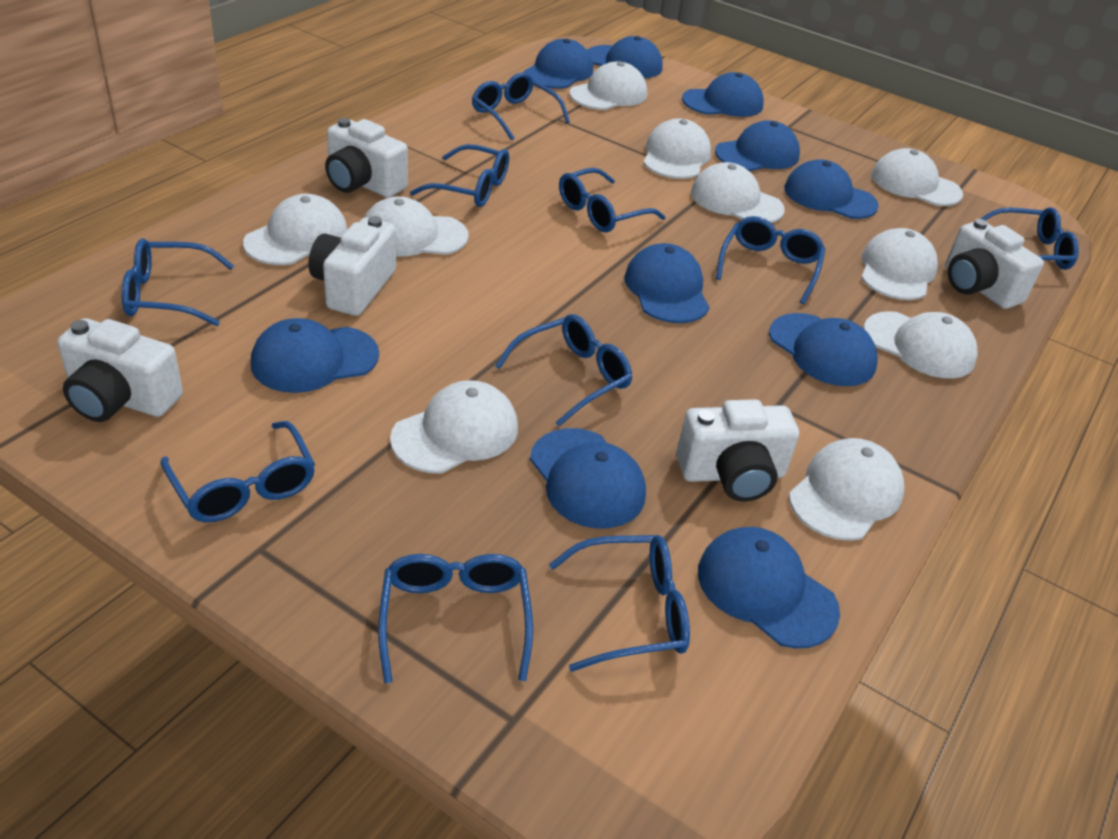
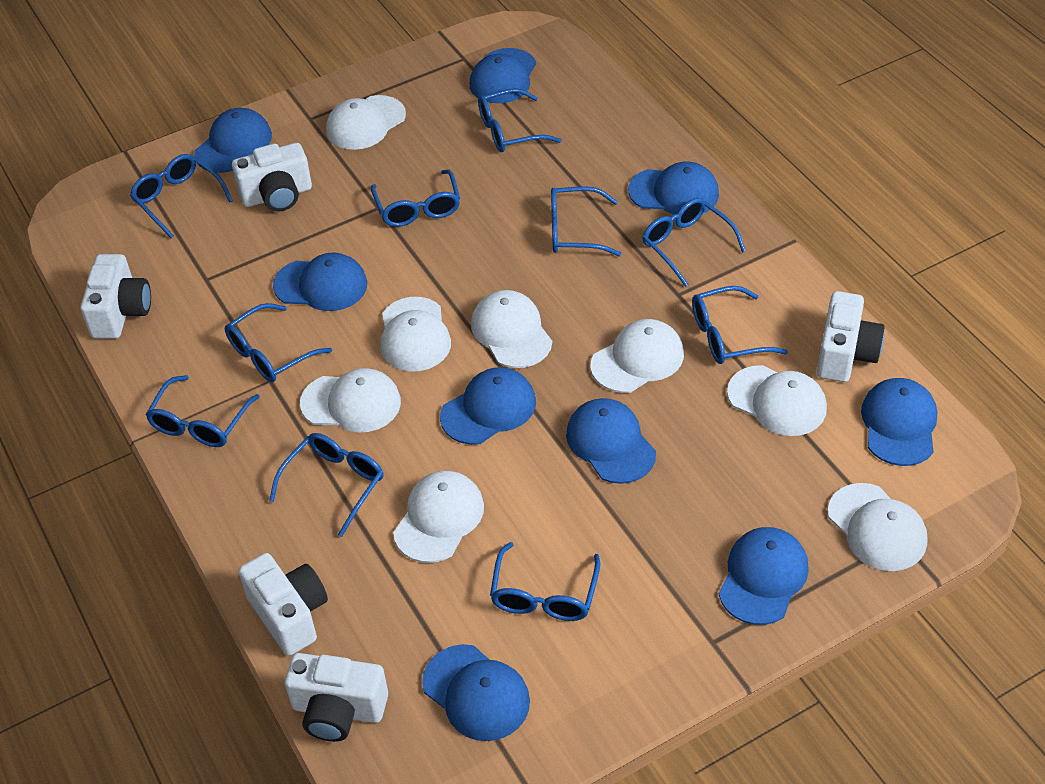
blue cap: [251,318,379,393] [524,39,593,89] [530,428,646,529] [587,36,663,78] [624,243,710,323] [682,72,764,117] [698,527,840,649] [715,120,800,171] [769,313,878,386] [784,159,879,219] = 10 -> [194,108,272,173] [273,253,367,311] [422,644,530,741] [440,367,536,445] [470,48,536,103] [566,398,656,484] [628,162,719,215] [719,527,809,625] [861,378,937,466] = 9
white cap: [243,194,347,265] [364,196,469,257] [390,380,518,474] [570,61,647,110] [643,118,711,179] [691,162,785,223] [789,438,905,541] [861,228,938,300] [863,311,978,379] [871,148,963,206] = 10 -> [300,368,401,432] [326,95,406,150] [381,297,451,372] [393,471,484,563] [471,290,552,368] [591,319,684,393] [727,365,827,436] [828,483,927,571] = 8

